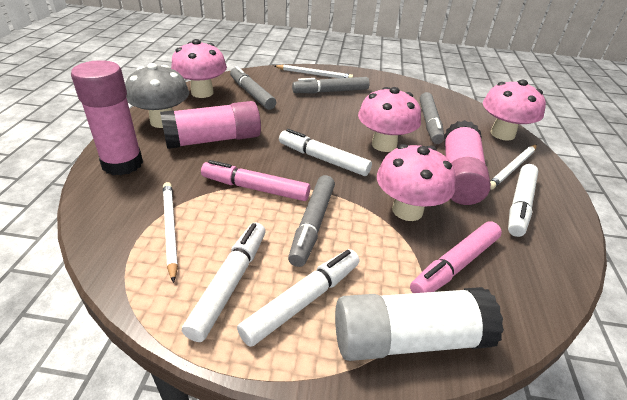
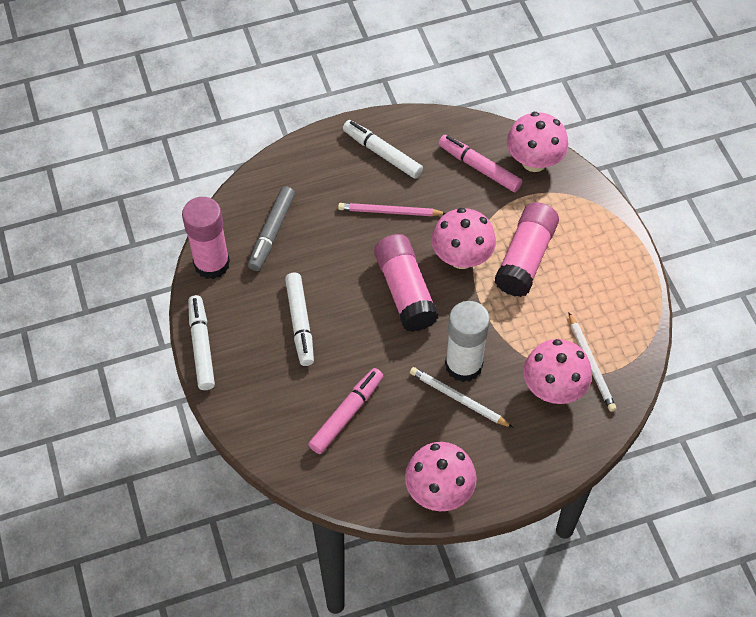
grey marker: [230,66,276,110] [288,175,335,267] [292,77,370,94] [420,92,444,144] = 4 -> [248,186,295,271] = 1
grey mushroom: [125,63,189,128] = 1 -> none = 0
pink pencil: none = 0 -> [338,203,446,216] = 1
white marker: [182,222,266,342] [237,249,359,347] [279,129,372,176] [508,164,538,237] = 4 -> [188,295,215,390] [285,273,314,366] [343,120,423,179] = 3
white pencil: [163,182,178,283] [274,65,353,78] [490,145,537,190] = 3 -> [410,367,513,428] [569,313,616,412] = 2

